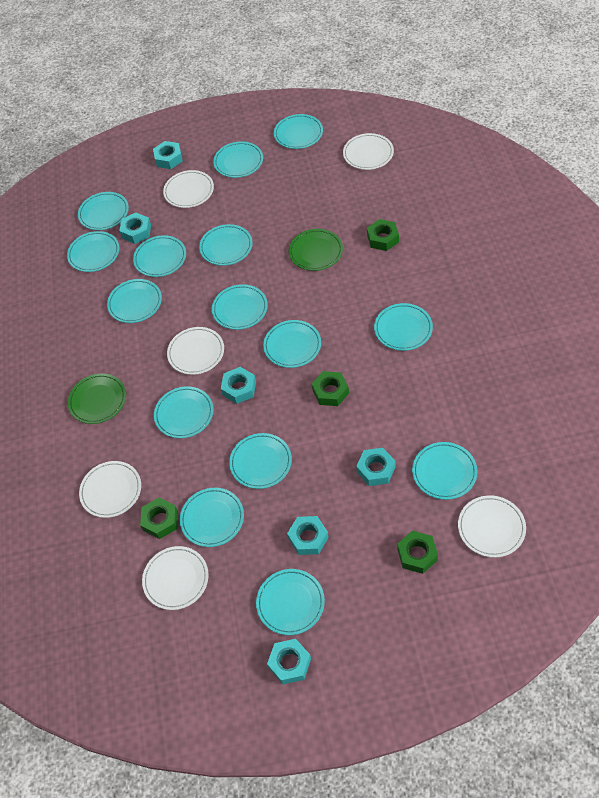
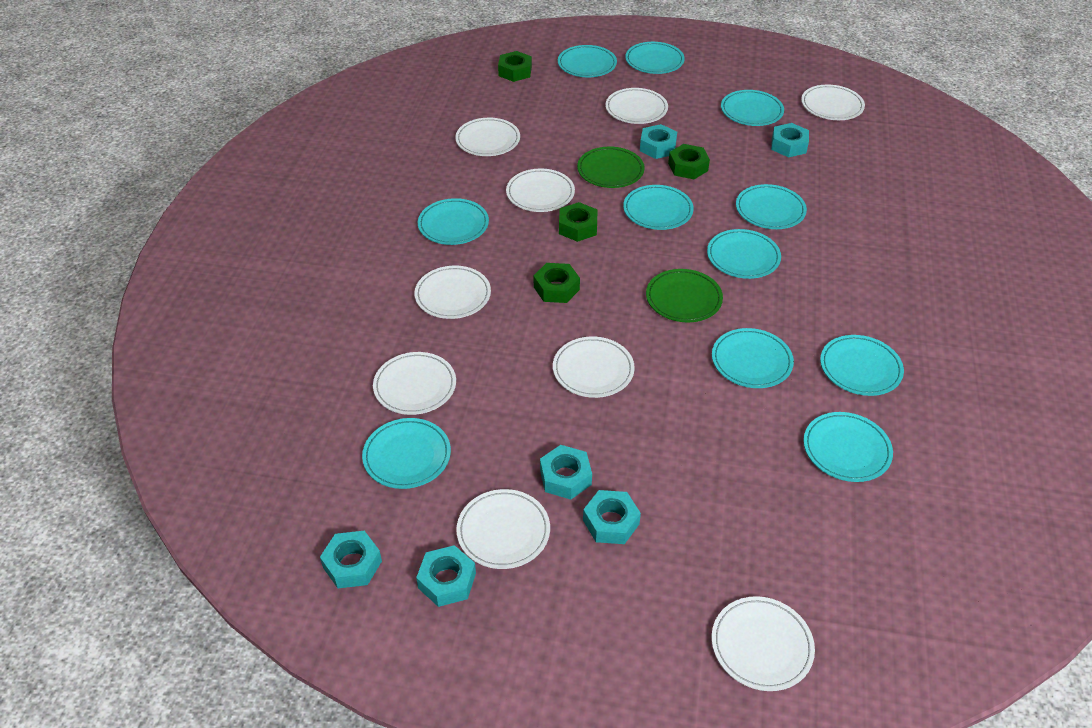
turquoise plate: [67,231,119,272] [78,192,129,230] [107,279,162,323] [133,235,186,277] [154,386,214,438] [180,488,244,547] [199,224,253,266] [212,284,268,330] [213,141,263,178] [229,433,292,489] [256,569,325,635] [263,320,321,368] [274,114,323,149] [374,303,433,351] [412,442,477,500] = 15 -> [362,418,451,489] [418,198,489,245] [558,45,617,77] [623,185,694,230] [625,42,685,74] [707,229,781,279] [712,328,794,388] [721,90,784,126] [736,184,807,229] [803,412,893,482] [820,335,904,396] = 11
white plate: [79,461,141,518] [142,546,208,610] [163,170,214,208] [167,327,224,375] [343,133,394,170] [458,495,526,558] = 6 -> [373,352,456,415] [414,266,491,319] [455,117,520,156] [456,489,550,569] [506,169,575,212] [553,337,635,398] [605,88,668,124] [712,596,815,691] [801,85,865,120] = 9

